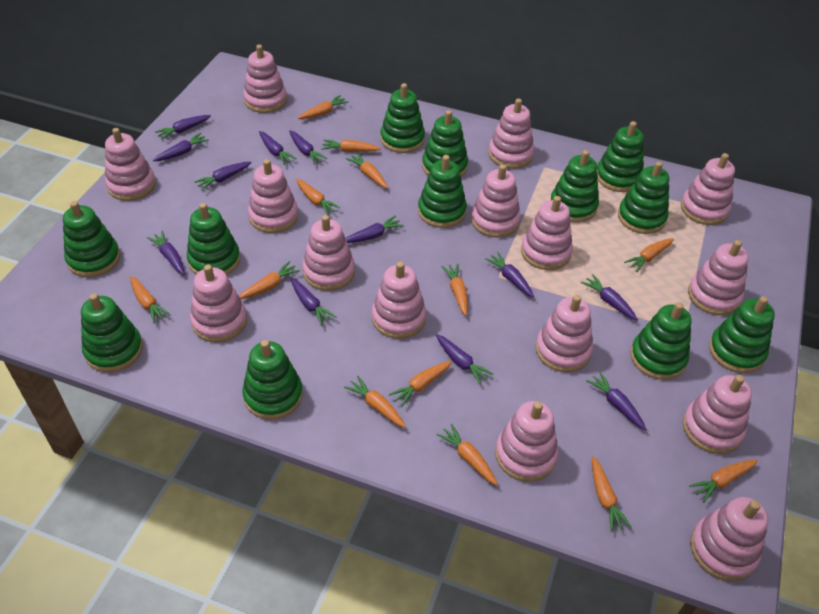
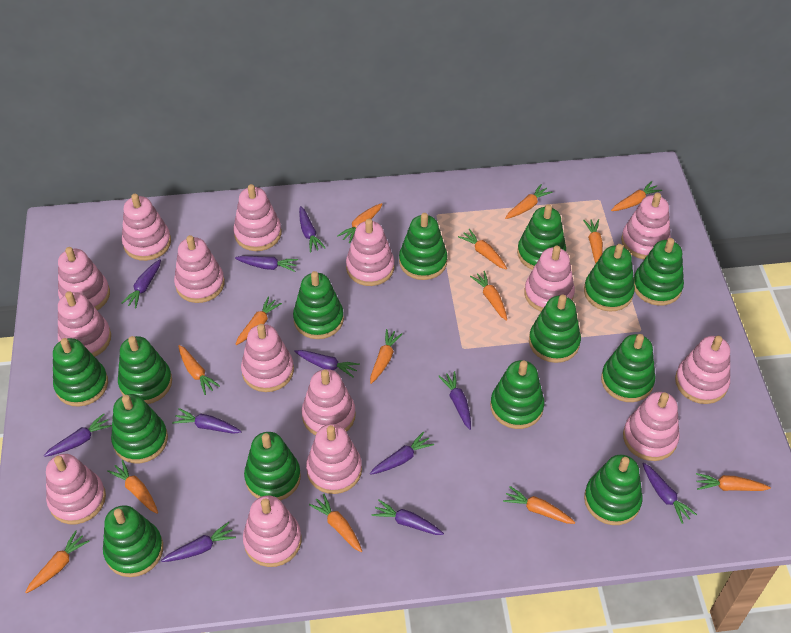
green stacking toy: [63,201,120,277] [81,293,143,373] [187,203,240,275] [242,340,303,420] [380,83,425,153] [418,155,467,228] [422,110,468,177] [550,150,599,222] [597,121,644,192] [618,161,669,234] [630,302,692,380] [709,296,775,373] = 12 -> [53,338,108,407] [103,505,163,577] [111,394,168,463] [118,336,172,404] [244,432,301,501] [293,271,344,339] [399,213,448,280] [490,360,544,429] [517,204,566,270] [529,295,581,363] [584,244,635,312] [584,455,643,525] [601,334,655,402] [634,238,684,306] = 14
orange carrot: [130,276,171,323] [239,261,300,299] [296,179,340,215] [298,95,349,119] [322,140,381,152] [344,376,406,428] [346,153,388,188] [389,361,452,407] [436,423,498,486] [441,263,468,316] [592,456,632,532] [624,238,674,272] [689,460,758,503] = 13 -> [25,531,89,593] [107,460,158,513] [178,345,220,395] [236,296,282,345] [309,494,362,552] [337,203,382,243] [370,329,402,384] [458,229,507,270] [470,271,507,321] [503,486,575,524] [505,184,553,219] [583,219,603,263] [611,181,662,211] [696,473,771,491] = 14
purple carrot: [147,231,184,275] [153,133,209,161] [155,115,211,140] [194,162,252,191] [259,131,297,165] [289,130,327,165] [291,278,336,326] [345,216,404,243] [436,334,494,385] [485,252,534,298] [581,274,638,321] [586,372,646,430] = 12 -> [44,413,112,457] [121,259,161,308] [161,522,236,562] [172,408,242,434] [235,256,298,272] [294,350,360,378] [299,206,326,252] [370,432,434,475] [372,500,444,535] [438,371,471,430] [642,463,697,524] = 11

